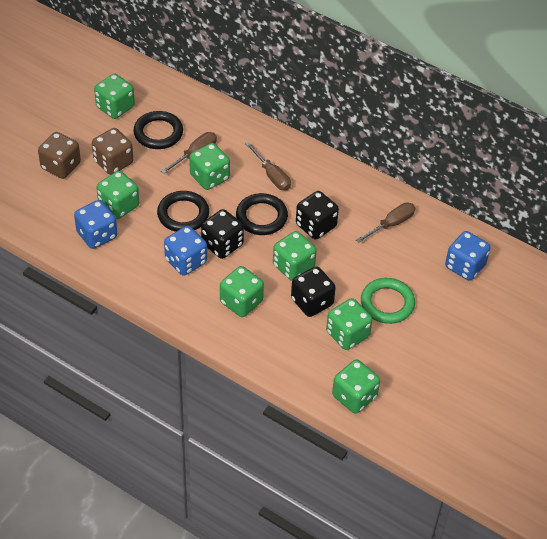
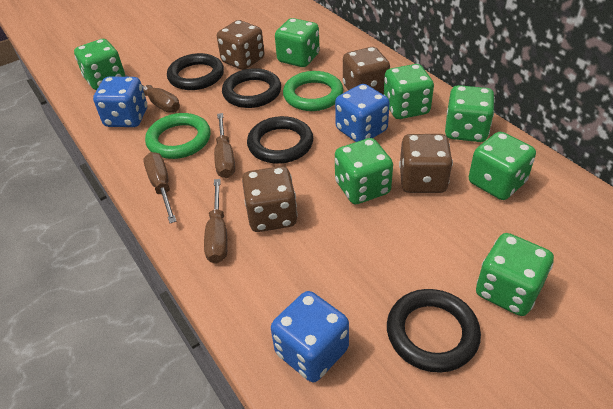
black dice: [201,209,244,259] [291,266,336,317] [296,191,339,239] = 3 -> none = 0
black ring: [133,111,183,149] [157,191,209,232] [236,193,288,235] = 3 -> [167,53,224,90] [222,68,281,108] [247,116,313,164] [387,289,481,373] = 4
brown dice: [38,132,81,179] [92,128,133,175] = 2 -> [217,20,264,70] [242,166,298,232] [343,47,390,94] [399,134,453,193] = 4
brown screwdriver: [161,132,217,174] [245,142,291,190] [356,202,415,243] = 3 -> [124,75,180,113] [143,152,176,223] [204,179,228,264] [214,113,235,178] = 4
green ring: [361,278,415,324] = 1 -> [145,113,211,159] [283,71,343,111] = 2

